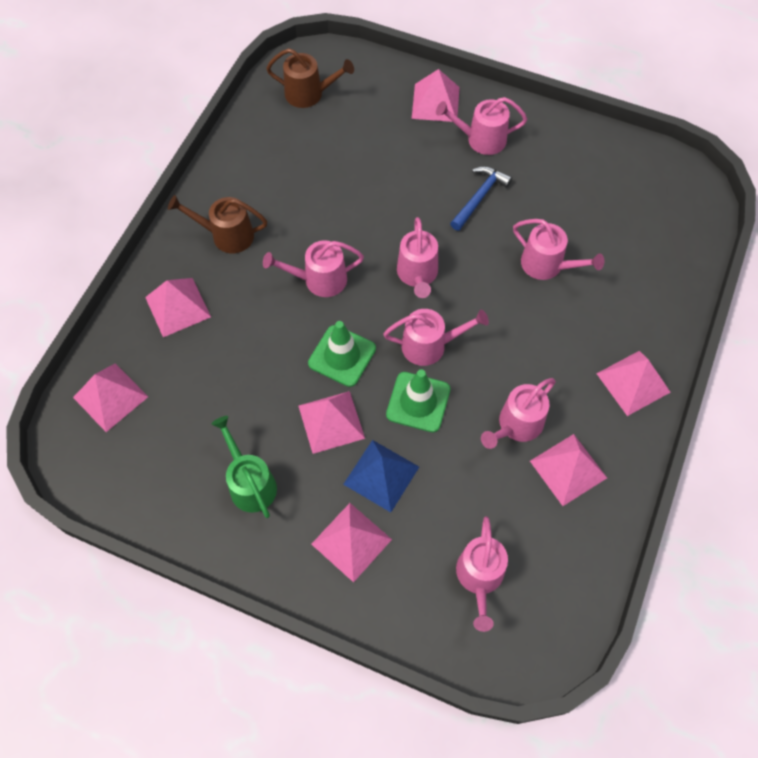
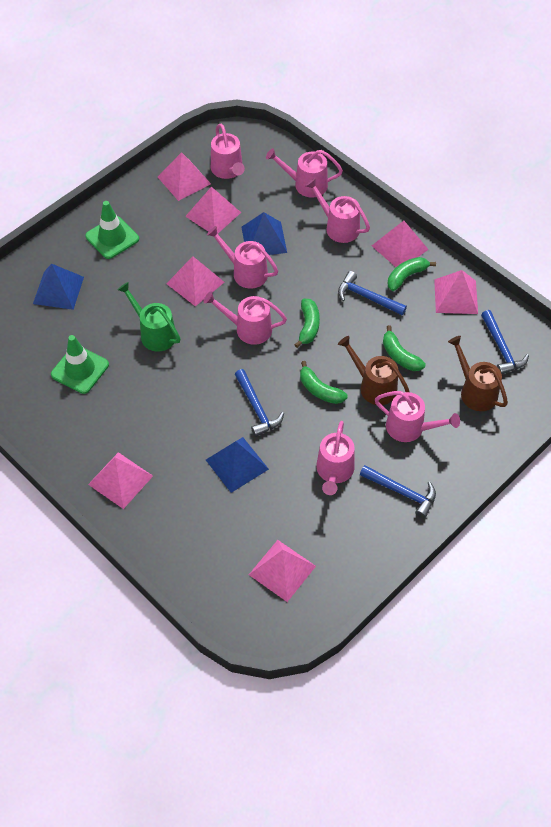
blue hammer: [450,166,512,231] = 1 -> [235,369,284,437] [338,271,407,315] [360,465,436,518] [481,310,529,374] = 4
blue pyramid: [343,440,419,512] = 1 -> [33,264,84,310] [206,437,269,493] [241,212,287,255] = 3
green banana: none = 0 -> [294,299,320,348] [300,361,347,404] [383,325,426,371] [388,257,436,291] = 4

